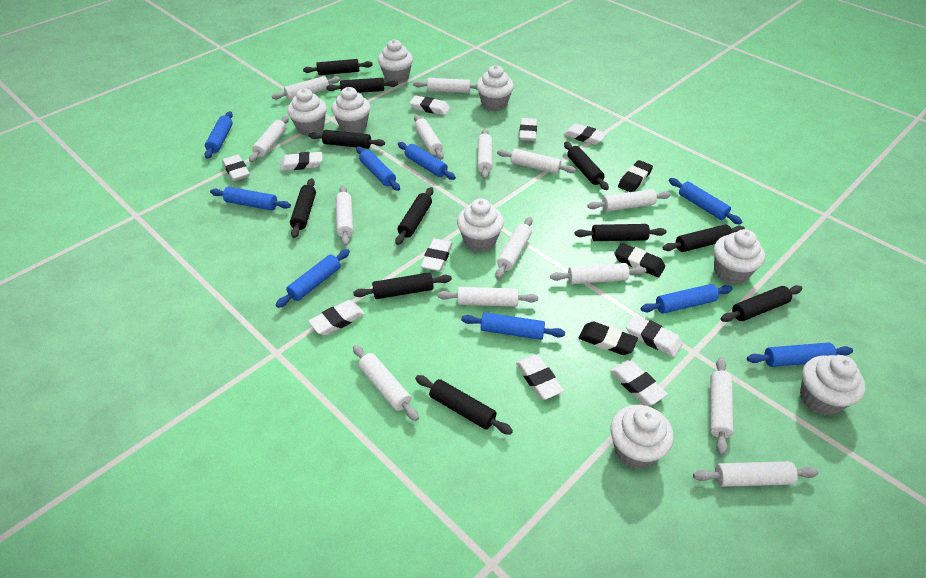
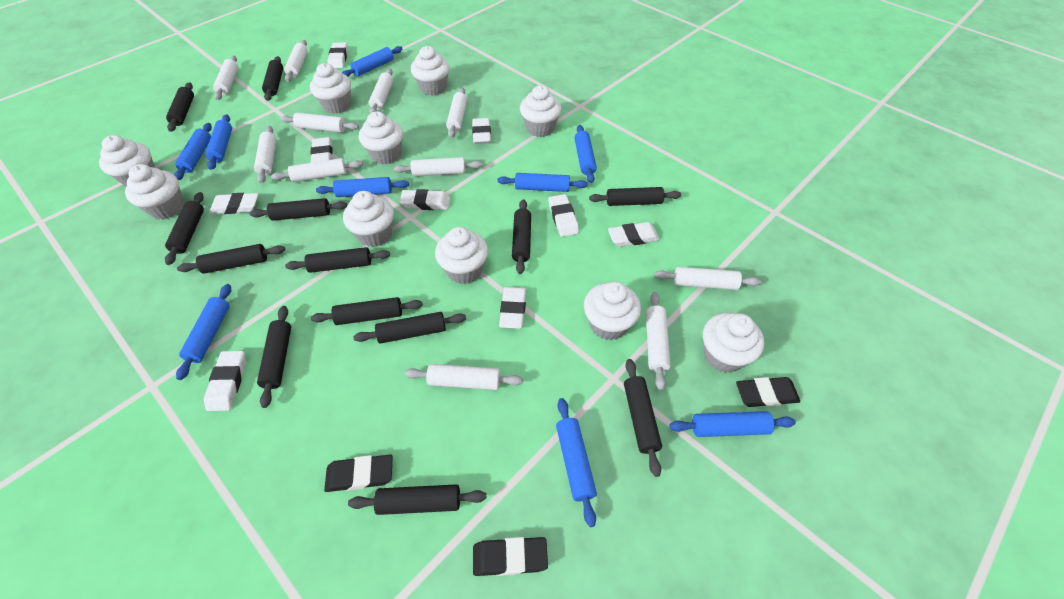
black rolling pin: [290,178,316,238] [303,59,373,75] [309,130,385,149] [326,78,398,93] [353,273,452,299] [395,187,434,245] [415,375,513,435] [564,142,609,190] [575,224,666,241] [662,224,745,252] [721,285,802,322] = 11 -> [165,192,204,265] [166,82,194,132] [177,244,285,274] [250,198,347,221] [257,306,291,408] [262,56,283,101] [285,247,390,273] [311,297,423,325] [348,484,486,515] [353,312,466,344] [512,199,531,274] [589,187,681,206] [624,359,662,477] = 13
white cupcake: [287,88,327,136] [331,87,370,133] [378,39,413,84] [457,198,504,252] [477,65,514,111] [610,405,674,469] [714,229,765,284] [800,355,866,415] = 8 -> [99,135,155,187] [125,164,184,219] [310,63,351,114] [343,191,394,247] [359,111,403,165] [411,46,449,96] [435,227,488,284] [520,85,562,137] [584,282,641,340] [703,313,764,373] = 10
white eraser: [222,155,250,181] [280,152,322,171] [308,300,365,335] [410,96,450,115] [421,238,453,271] [516,355,564,400] [519,118,537,141] [564,124,607,145] [610,361,668,405] [626,315,682,357] = 10 -> [204,351,246,411] [209,193,258,214] [310,137,333,163] [327,42,348,69] [399,189,450,210] [472,118,491,144] [499,287,526,329] [548,194,579,237] [608,222,660,247] = 9
white rolling pin: [249,116,289,162] [272,76,341,100] [336,185,353,246] [353,345,419,421] [413,78,477,93] [414,115,444,160] [438,287,538,307] [477,129,492,179] [496,217,533,279] [497,149,576,174] [550,263,647,284] [587,189,671,212] [693,461,819,487] [710,357,733,455] = 14 -> [213,56,238,100] [254,126,276,183] [271,158,363,182] [280,113,359,133] [284,40,308,82] [369,69,393,113] [394,157,482,176] [405,364,523,390] [446,88,467,138] [646,292,670,391] [655,267,761,290] = 11

